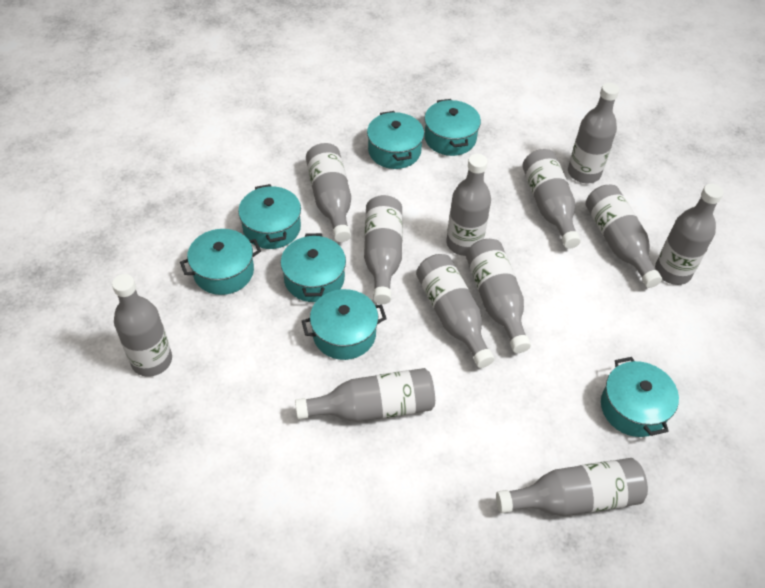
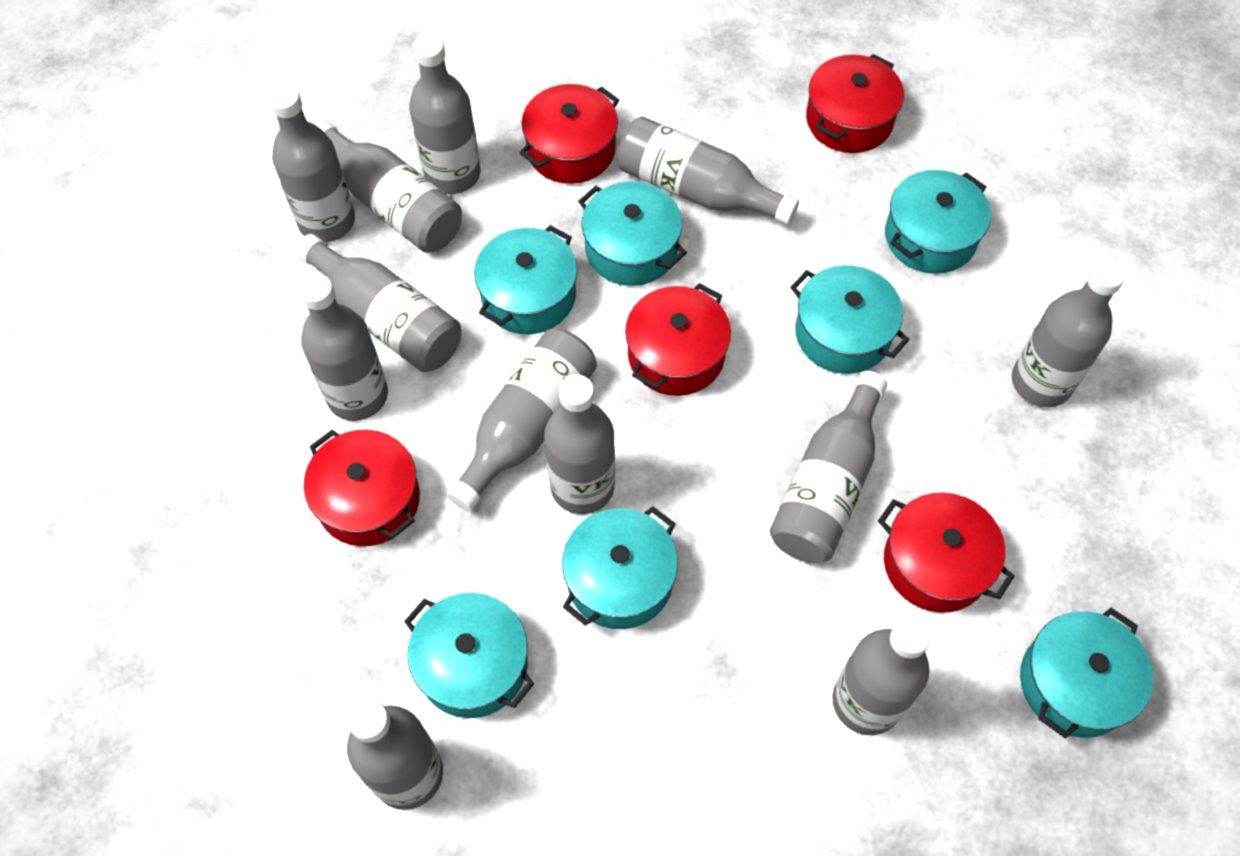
red pot: none = 0 -> [304,429,420,546] [519,84,619,184] [625,283,731,396] [806,54,904,153] [878,492,1015,613] = 5

